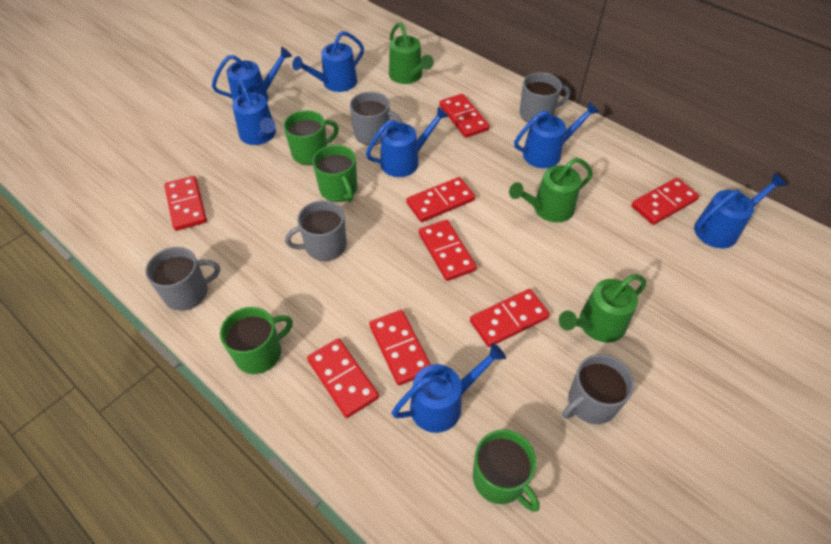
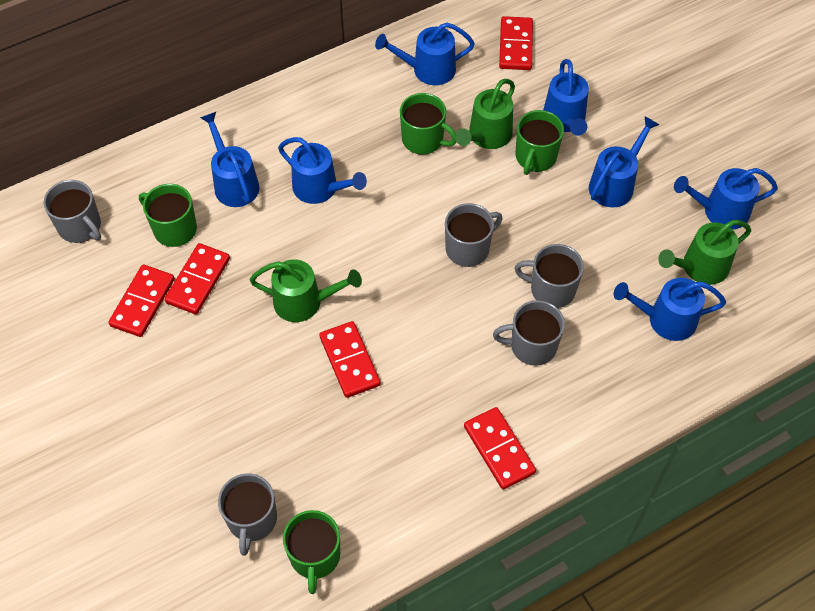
red domino: [164,176,207,231] [307,338,379,418] [369,310,431,385] [406,177,475,222] [419,220,477,281] [439,94,490,138] [470,289,550,347] [631,178,699,225] = 8 -> [108,265,175,337] [164,243,230,314] [319,321,381,398] [464,407,536,490] [499,16,533,70] = 5

